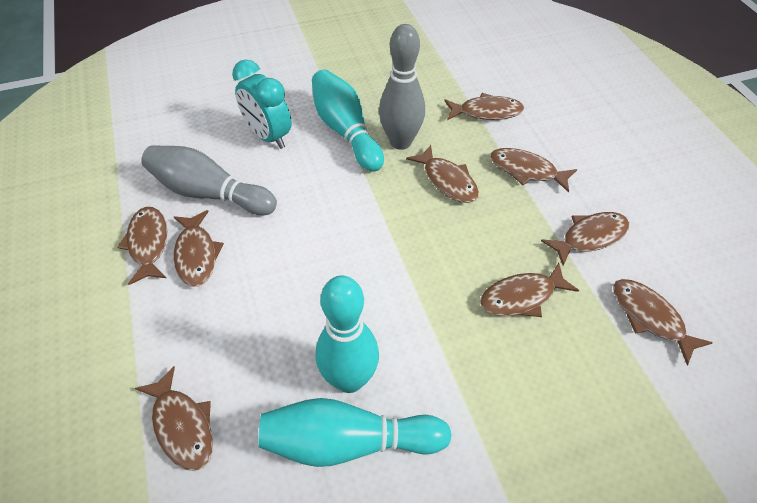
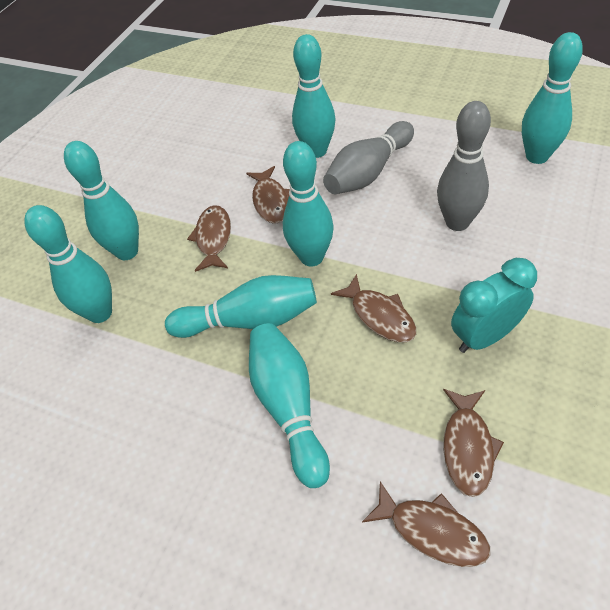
brown fish: [117,207,167,285] [135,366,213,471] [174,210,224,287] [406,145,479,203] [444,93,524,120] [480,263,579,317] [490,148,577,192] [541,212,629,266] [613,279,713,365] = 9 -> [187,205,231,272] [246,166,290,223] [331,274,416,342] [362,482,490,567] [443,389,504,497] = 5
turquoise bowling pin: [258,398,451,467] [312,69,384,172] [316,276,379,393] = 3 -> [24,205,112,323] [64,141,139,260] [165,275,317,338] [249,323,330,488] [283,141,334,266] [292,34,335,158] [522,32,583,164] = 7

